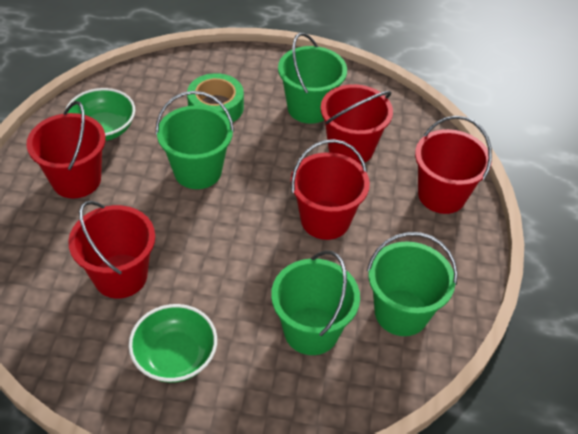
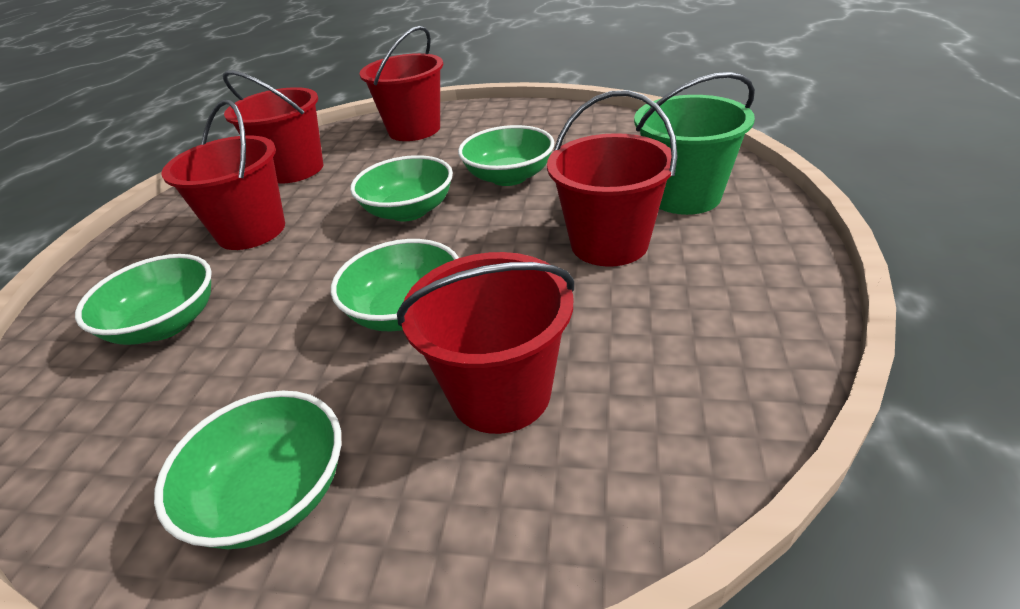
green bowl: [65,88,135,141] [129,304,217,383] = 2 -> [75,254,212,345] [154,391,341,549] [331,239,459,332] [350,155,453,221] [458,125,554,186] = 5
green bucket: [155,91,234,189] [271,251,360,355] [278,33,347,124] [367,232,458,336] = 4 -> [634,72,755,215] = 1
green tape: [187,73,244,122] = 1 -> none = 0

